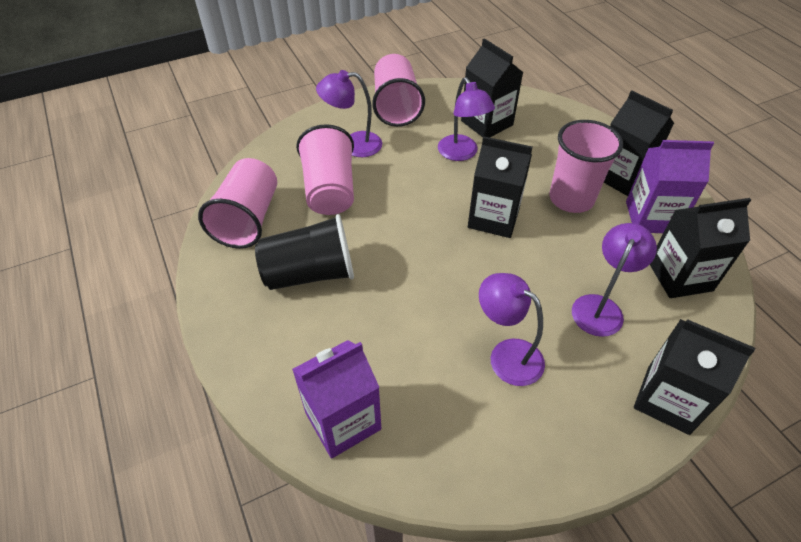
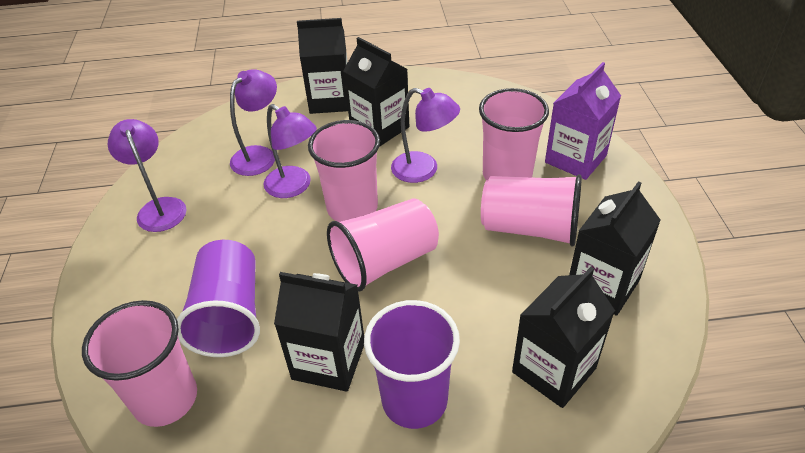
black cup: [255,214,354,290] = 1 -> none = 0
pink cup: [198,158,277,249] [296,124,354,215] [372,54,425,127] [549,120,623,213] = 4 -> [82,300,197,427] [308,120,380,222] [327,198,439,292] [479,88,549,180] [481,174,582,246] = 5
purple carton: [292,340,381,459] [626,140,714,233] = 2 -> [545,62,621,180] = 1
purple cup: none = 0 -> [177,240,260,357] [364,300,460,429] = 2

